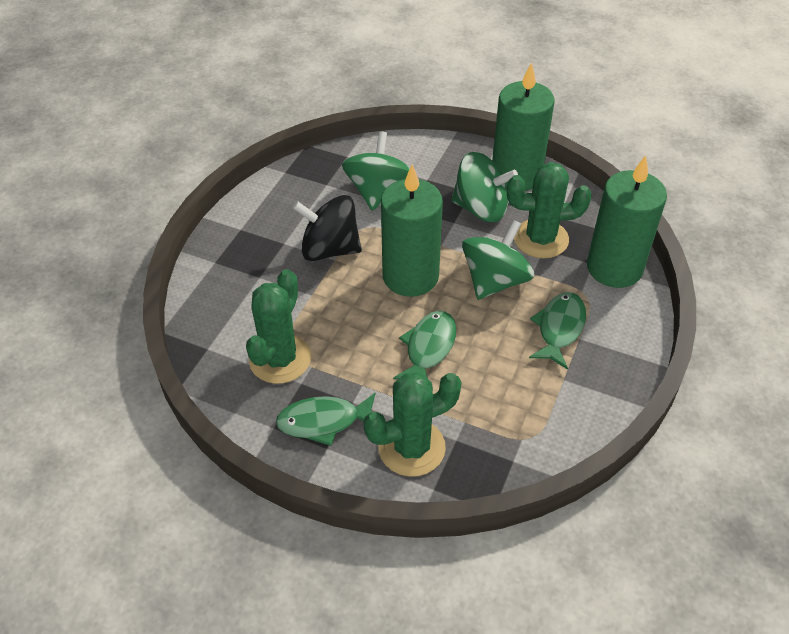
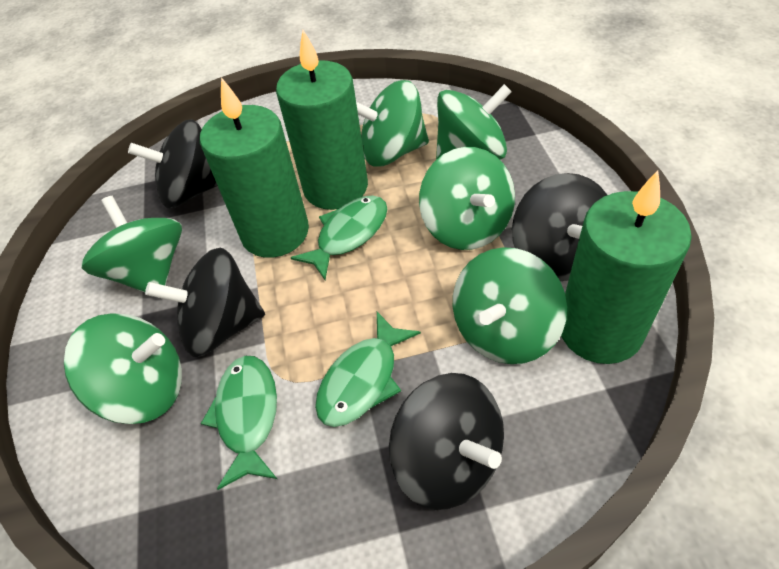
black spinning top: [293,195,362,261] = 1 -> [128,119,218,208] [145,248,265,357] [389,373,504,510] [512,173,607,281] = 4
green cactus: [246,269,311,384] [363,373,462,477] [507,162,592,258] = 3 -> none = 0
green spinning top: [342,131,410,211] [451,152,518,222] [462,220,534,300] = 3 -> [64,313,182,424] [81,196,182,292] [356,80,429,167] [419,147,515,250] [436,84,512,160] [453,247,567,364] = 6

